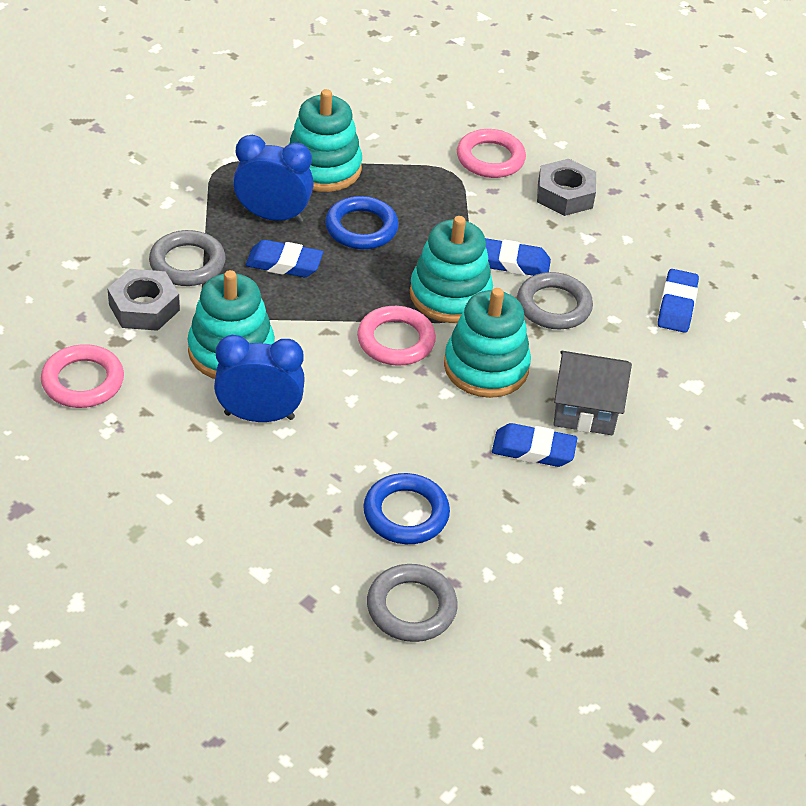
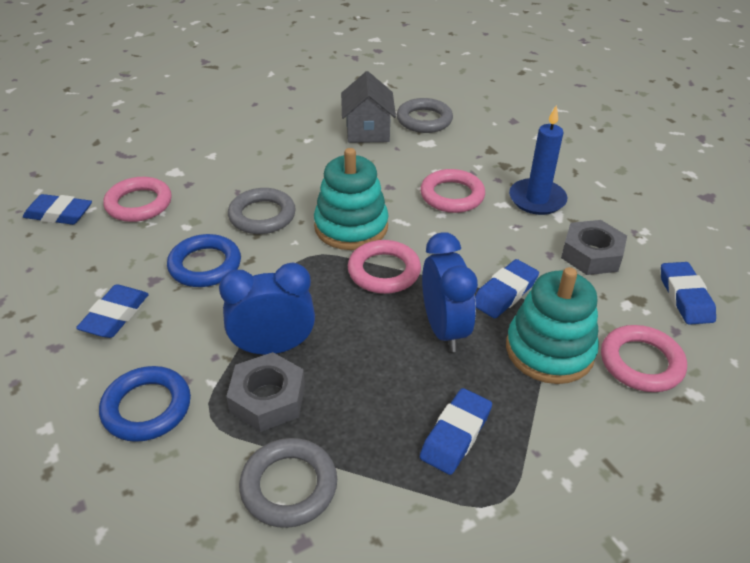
blue candle: none = 0 -> [509,105,567,215] = 1
blue eraser: [246,240,323,277] [485,238,551,276] [492,423,577,467] [658,269,699,333] = 4 -> [23,194,92,225] [76,285,149,338] [420,388,492,475] [475,259,539,318] [661,262,716,325] = 5
pink ring: [41,344,124,408] [357,306,436,366] [457,129,526,178] = 3 -> [103,177,172,222] [348,240,421,294] [420,169,485,213] [601,325,687,392] = 4
turquoise stacking toy: [187,270,275,379] [289,89,362,192] [410,216,493,323] [444,288,531,398] = 4 -> [314,148,389,250] [506,267,599,384] = 2

